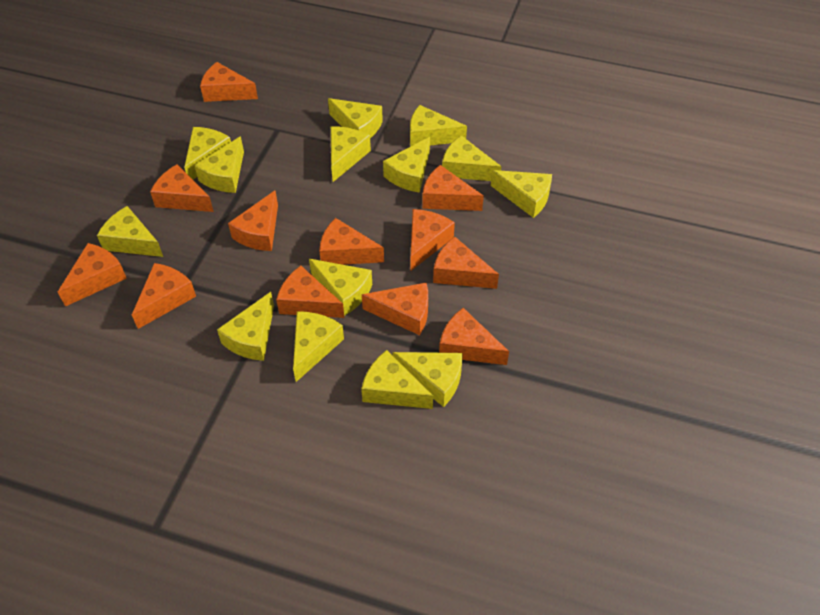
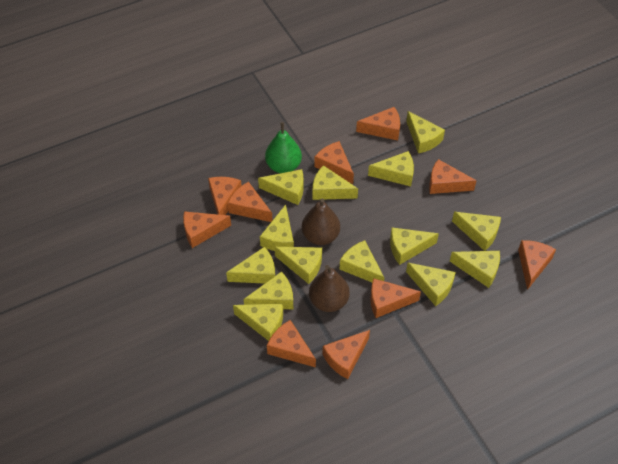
brown pear: none = 0 -> [302,199,340,245] [309,265,350,312] = 2
green pear: none = 0 -> [265,122,302,173] = 1
orange cheese: [58,243,127,307] [132,263,196,329] [150,164,214,212] [200,62,258,102] [228,190,278,251] [276,266,344,318] [319,218,384,265] [362,283,428,335] [411,209,455,271] [422,165,484,211] [433,237,499,289] [439,308,509,365] = 12 -> [183,211,231,248] [208,177,242,215] [228,182,273,222] [267,320,316,367] [314,141,354,184] [322,330,370,379] [356,107,400,140] [370,278,421,318] [429,159,477,194] [518,240,556,290] = 10

